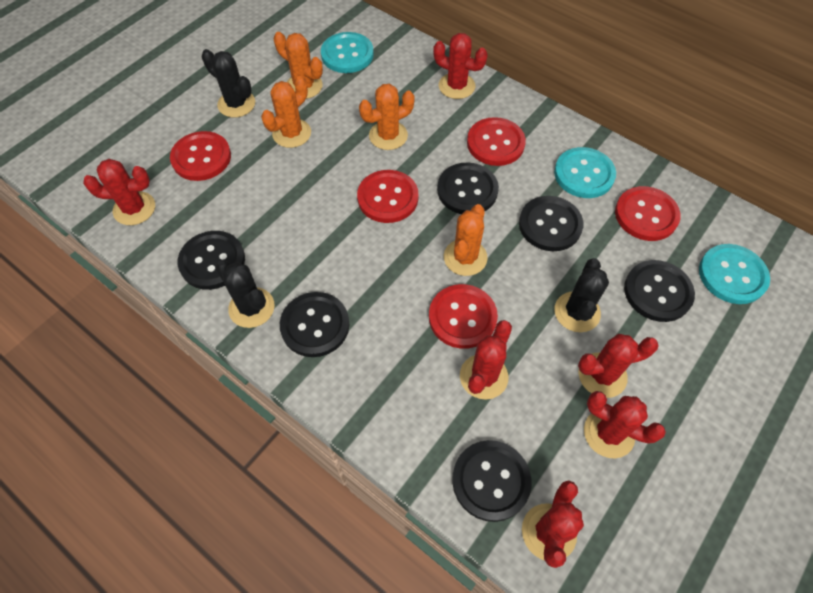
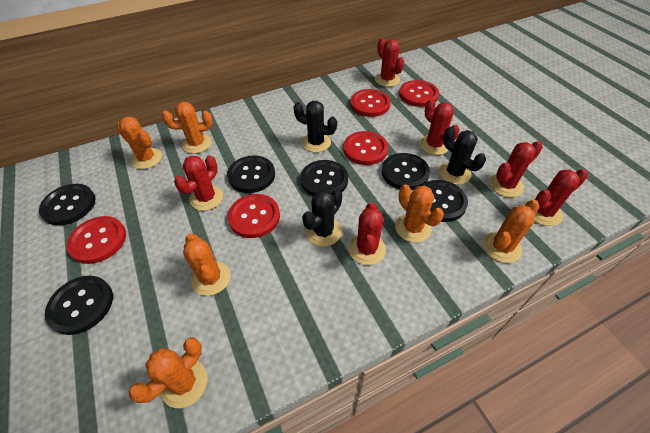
orange cactus: [261,76,311,148] [274,32,323,99] [359,84,415,150] [444,204,488,276] = 4 -> [117,117,162,169] [129,338,208,408] [162,102,213,154] [183,233,230,296] [395,185,444,243] [483,200,539,263] = 6
turquoise button: [321,32,374,73] [554,147,616,198] [699,244,770,304] = 3 -> none = 0

